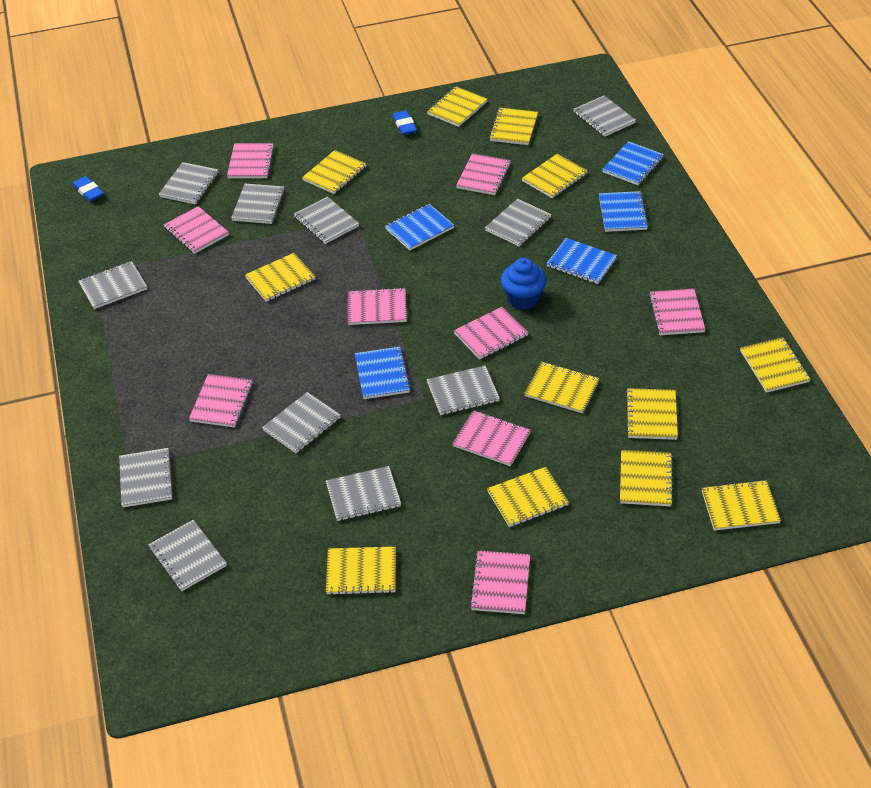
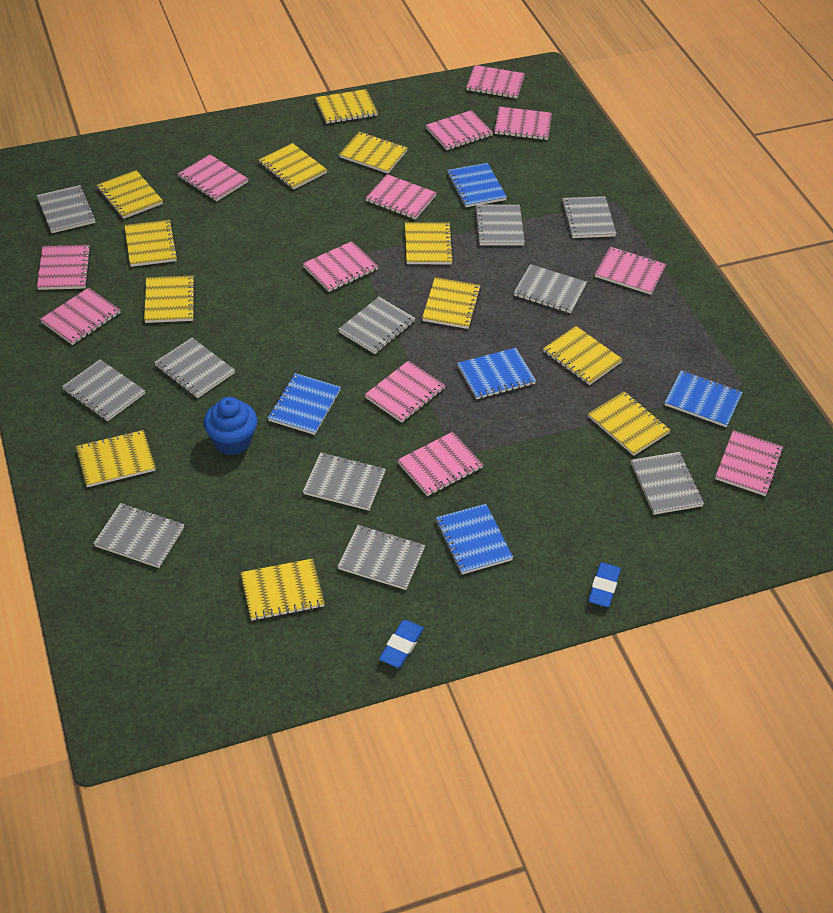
pink notebook: [163,206,229,254] [189,374,253,427] [227,143,275,178] [348,288,407,325] [452,410,531,466] [454,307,529,359] [456,153,511,195] [470,550,530,614] [649,289,706,335] = 9 -> [37,245,91,290] [40,288,121,345] [178,154,248,201] [303,241,379,292] [365,360,446,423] [366,174,437,220] [397,432,483,496] [426,110,493,150] [466,65,525,99] [494,107,552,140] [595,247,666,295] [715,430,783,496] = 12

